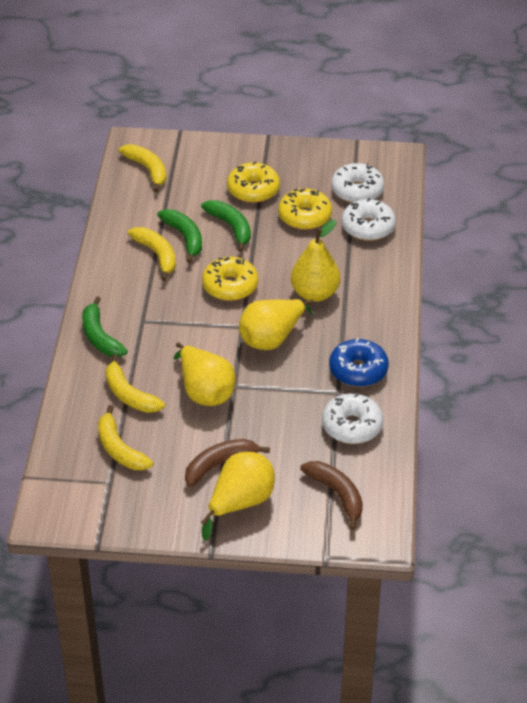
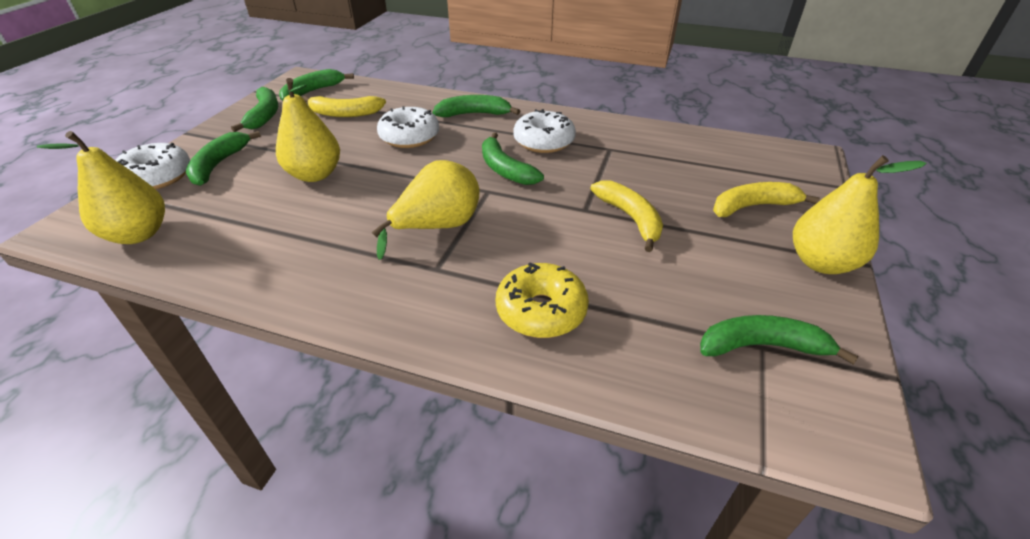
blue donut: [329,338,389,387] = 1 -> none = 0
brown banana: [185,439,270,487] [300,461,363,530] = 2 -> none = 0
green banana: [82,297,128,357] [157,209,202,263] [201,200,251,252] = 3 -> [186,131,261,186] [231,87,278,132] [279,69,354,101] [433,95,520,117] [482,132,544,185] [700,315,859,365] = 6
yellow banana: [98,405,154,470] [105,354,165,413] [119,144,166,192] [128,227,176,281] = 4 -> [303,96,386,117] [590,180,663,252] [713,182,820,217] = 3
yellow donut: [202,257,258,301] [227,161,280,203] [278,188,332,230] = 3 -> [496,262,589,338] = 1

